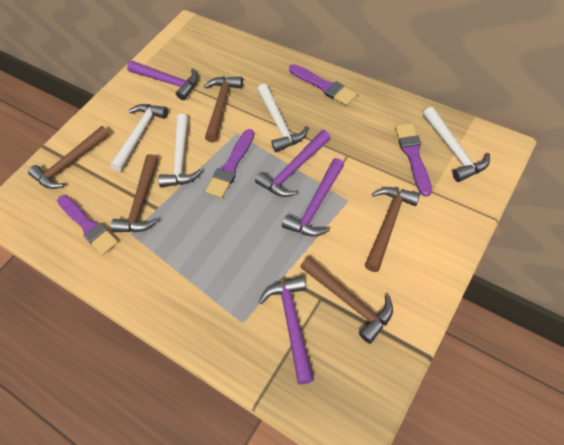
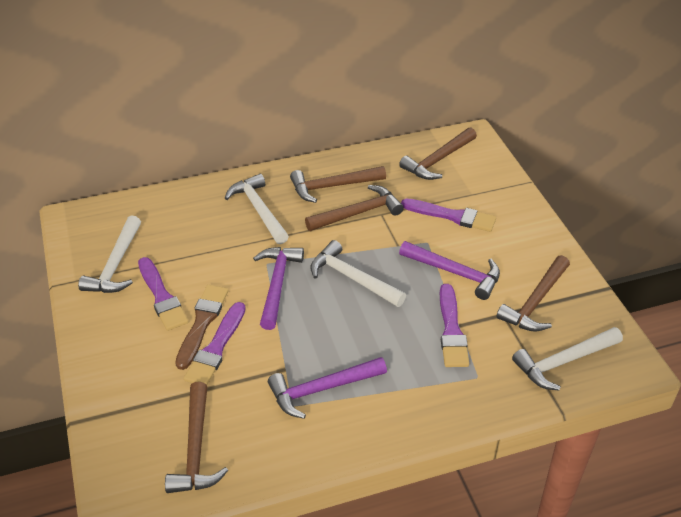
brown brush: none = 0 -> [175,285,228,370] = 1
purple hammer: [127,61,198,100] [255,130,331,197] [259,276,314,384] [282,158,344,237] = 4 -> [253,247,304,330] [268,357,387,419] [399,241,500,300] = 3

